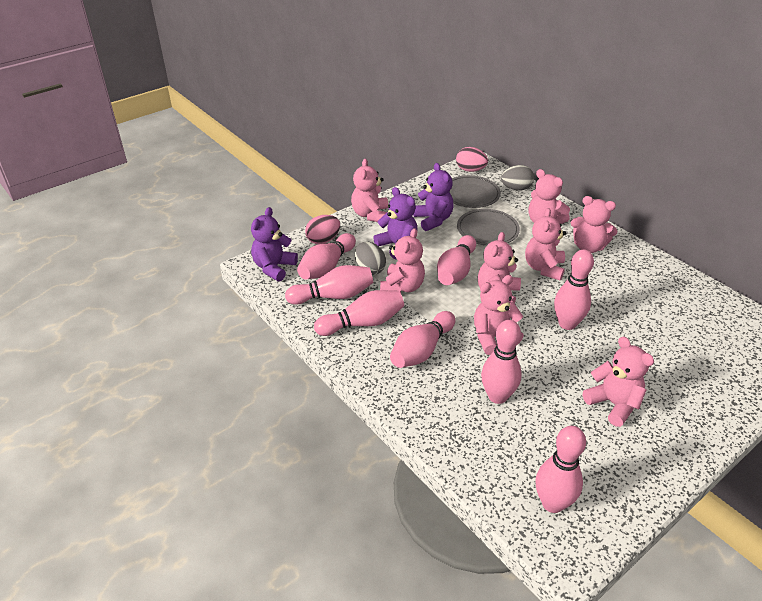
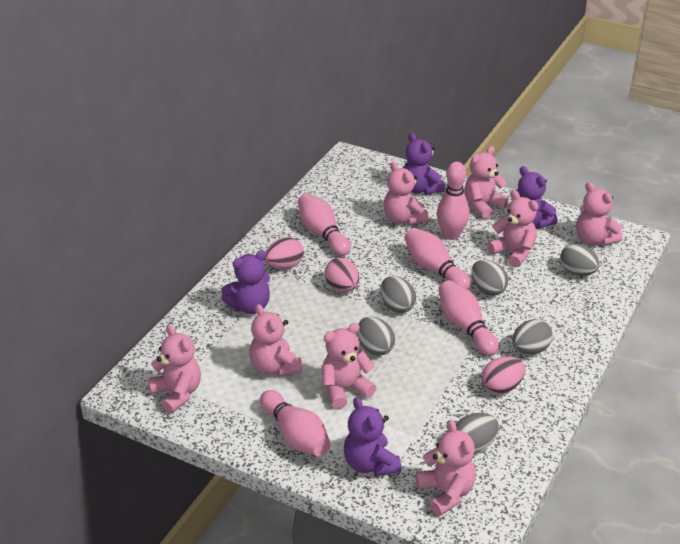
grey egg: [355,241,386,275] [501,165,534,191] = 2 -> [357,317,395,356] [381,276,416,313] [456,413,499,453] [471,260,508,296] [512,319,553,354] [560,243,600,276] = 6
grey plate: [449,175,501,208] [457,209,520,246] = 2 -> none = 0
pink bowling pin: [285,265,373,305] [297,233,356,279] [314,290,404,336] [390,311,455,368] [437,235,476,285] [481,320,522,404] [536,426,586,513] [554,249,594,330] = 8 -> [260,390,331,456] [298,193,351,256] [405,228,471,289] [437,162,469,240] [438,280,499,356] = 5
pink egg: [305,215,340,244] [456,147,488,172] = 2 -> [265,237,304,269] [325,258,359,292] [482,356,525,394] = 3
purple teddy bear: [251,207,298,281] [373,187,417,259] [413,163,453,231] = 3 -> [221,250,270,314] [344,397,401,476] [403,133,445,195] [516,166,557,229] = 4

